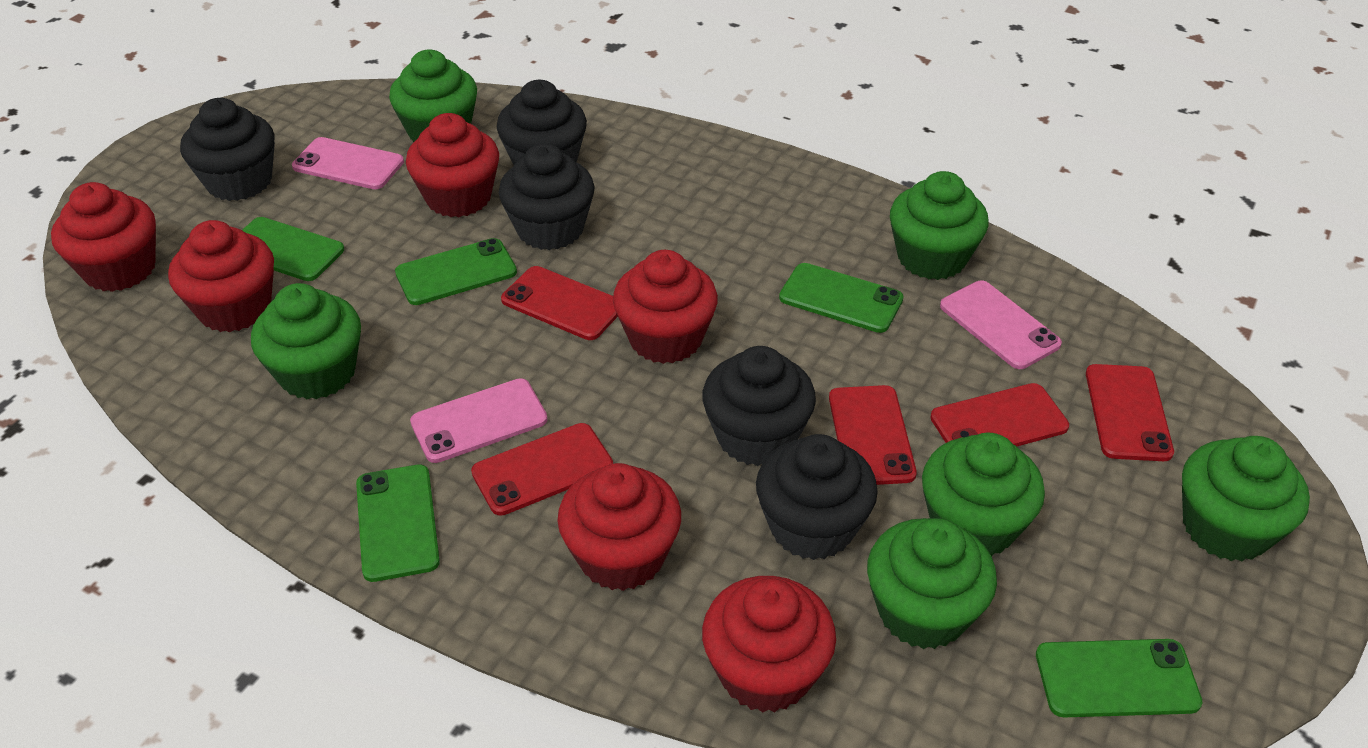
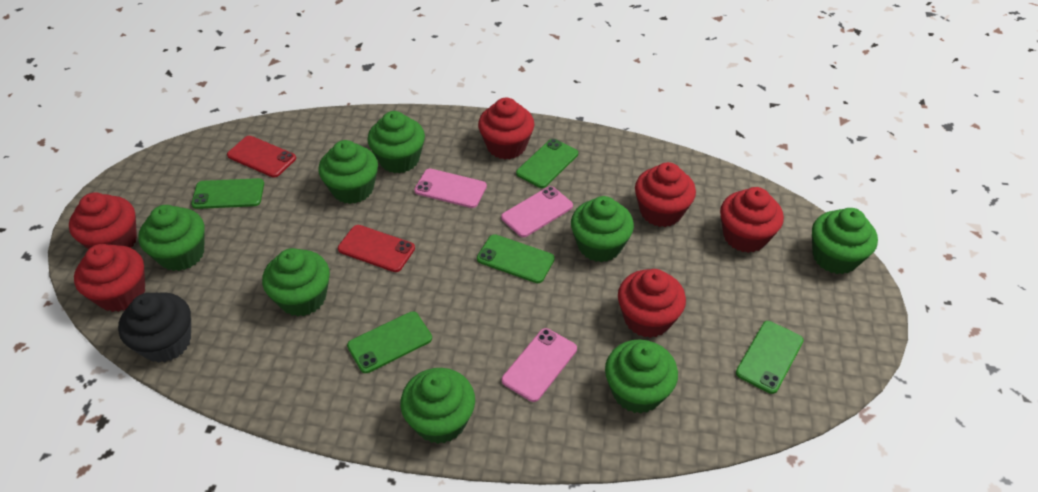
black cupcake: [180,98,275,201] [497,80,587,165] [499,143,595,250] [702,346,816,466] [756,434,878,560] = 5 -> [118,292,191,363] = 1
green cupcake: [251,283,361,399] [389,50,477,142] [867,518,997,649] [890,171,989,280] [922,433,1045,556] [1182,436,1310,562] = 6 -> [138,205,205,271] [262,248,330,317] [318,140,378,204] [367,111,425,173] [400,368,475,444] [571,196,634,262] [605,340,678,413] [812,208,878,274] = 8
red phone: [471,423,613,516] [501,266,618,340] [829,385,917,485] [930,383,1069,447] [1086,364,1174,461] = 5 -> [227,136,296,177] [338,225,415,272] = 2

